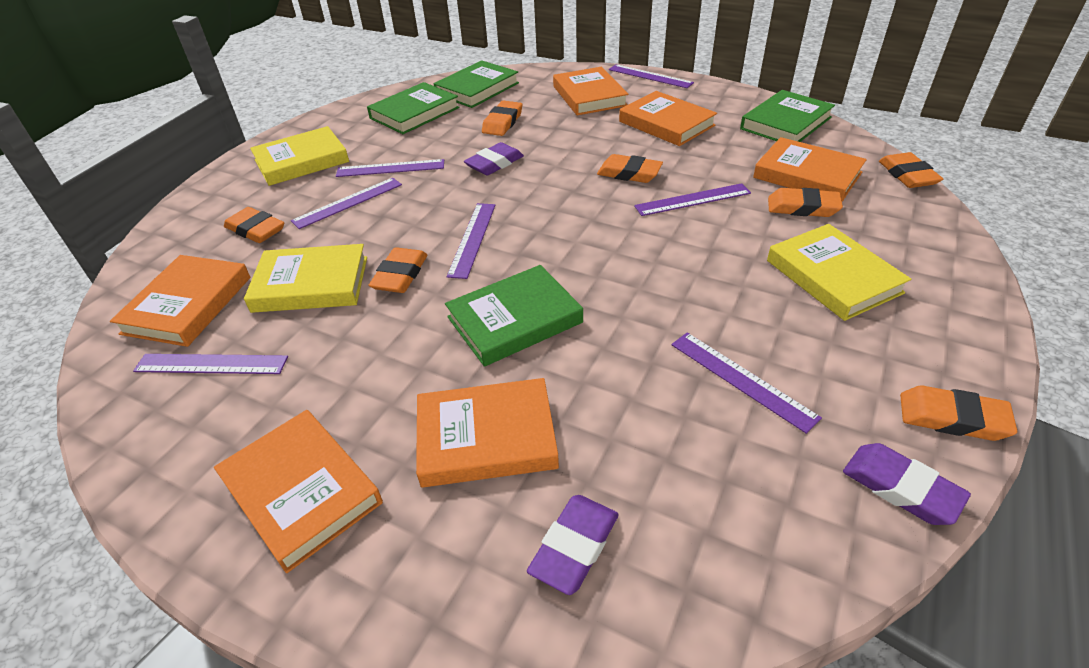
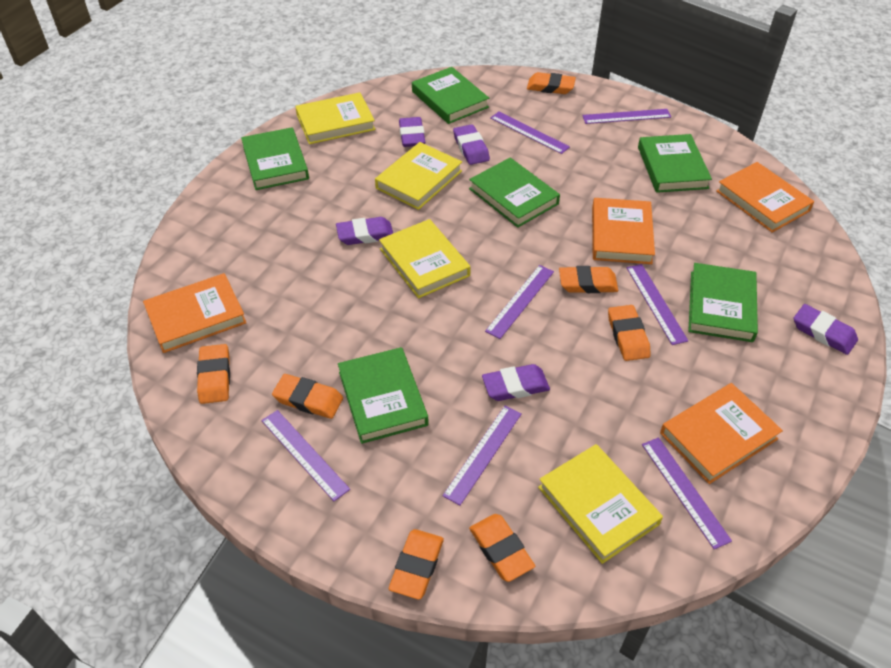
green book: [367,82,459,134] [434,60,519,108] [445,265,583,367] [740,90,835,142] = 4 -> [241,127,309,190] [338,347,429,444] [412,67,489,124] [469,158,560,228] [638,134,712,193] [688,263,758,342] = 6
orange book: [110,255,250,347] [214,410,383,573] [416,378,559,488] [553,67,628,115] [619,91,717,146] [753,137,867,202] = 6 -> [143,273,246,353] [592,198,655,264] [660,383,783,484] [716,162,814,233] = 4
purple eraser: [464,142,524,175] [527,495,619,595] [843,443,971,525] = 3 -> [336,217,393,245] [399,117,425,147] [453,124,490,165] [482,364,550,401] [793,304,858,355] = 5
yellow book: [244,244,367,313] [250,126,349,186] [767,224,911,321] = 3 -> [295,92,375,144] [375,142,462,210] [379,219,471,298] [538,444,663,564] = 4

